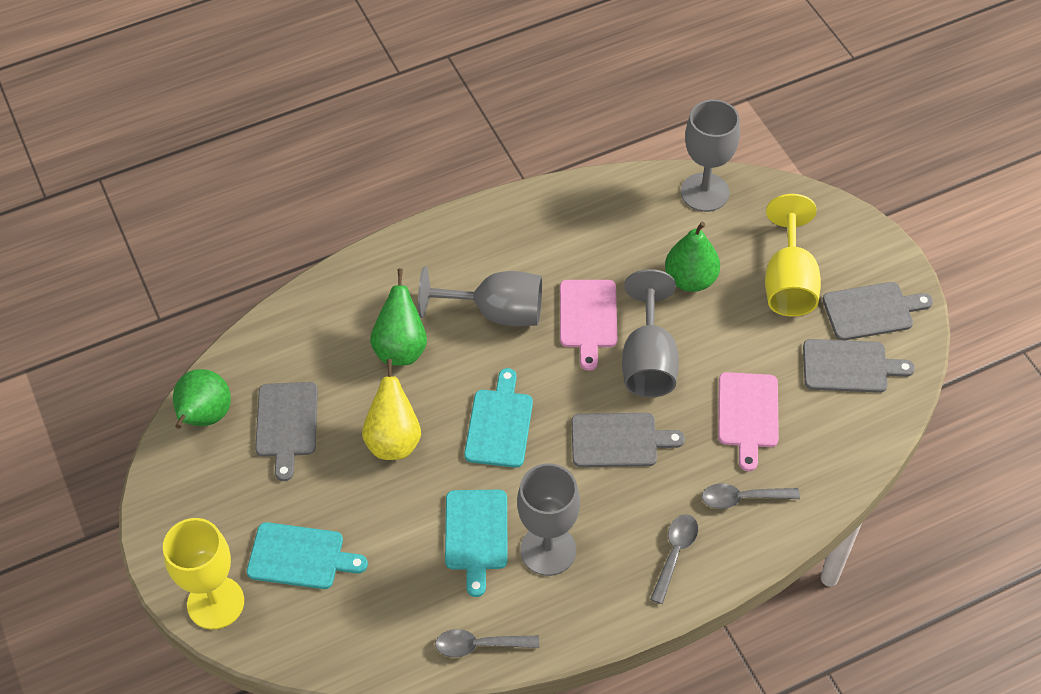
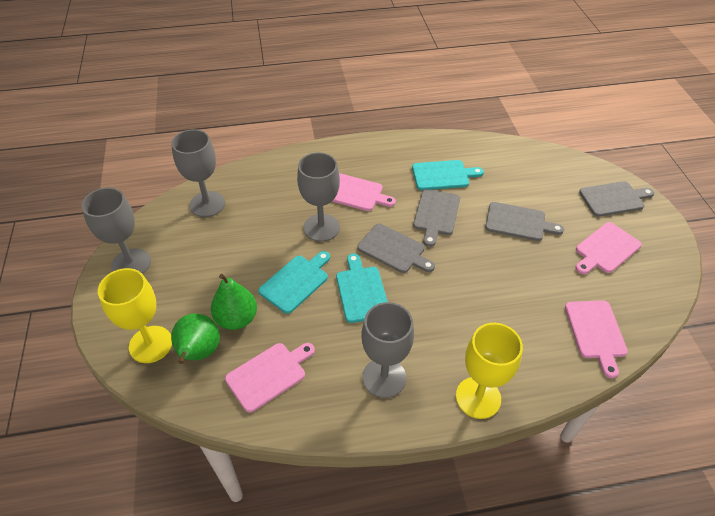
green pear: [173,369,231,429] [370,269,427,366] [665,222,720,292] = 3 -> [171,313,220,364] [211,274,257,330] = 2
grey spoon: [435,629,539,657] [650,514,698,604] [702,483,800,509] = 3 -> none = 0
pink cutting board: [560,280,617,371] [718,372,779,471] = 2 -> [225,343,315,412] [332,173,396,211] [565,300,628,378] [575,222,642,274] = 4
yellow pear: [362,359,421,460] = 1 -> none = 0

